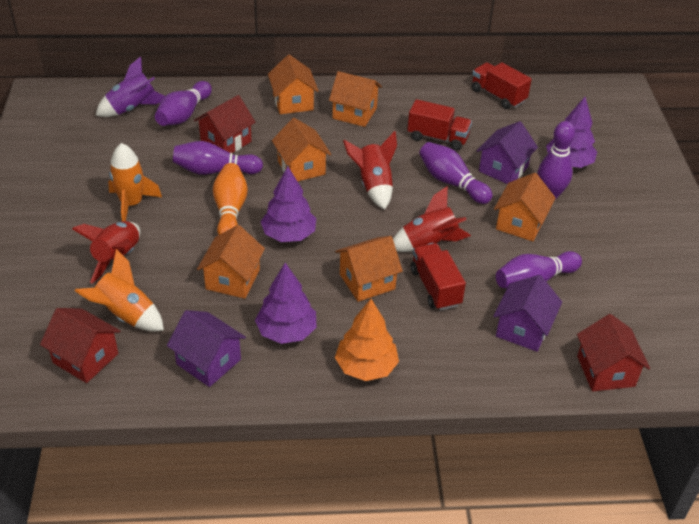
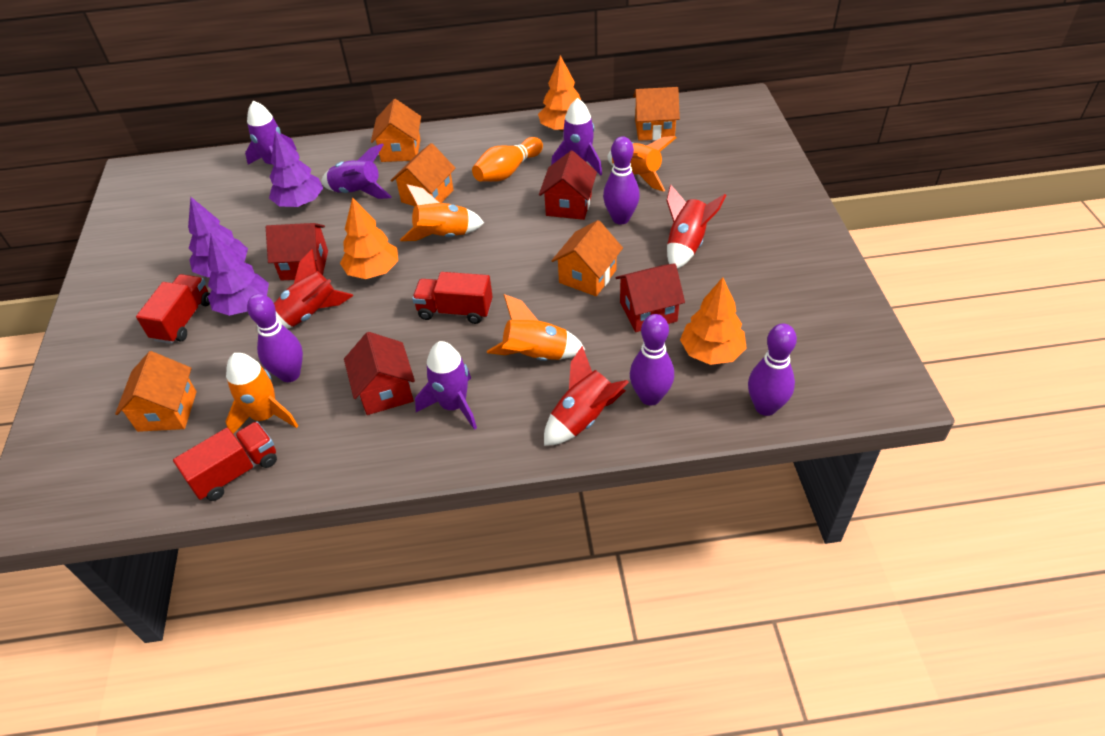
orange house: [197,225,265,299] [268,55,319,114] [272,118,331,181] [329,71,382,127] [335,236,403,302] [494,173,555,241] = 6 -> [115,351,197,432] [371,99,421,162] [391,143,455,206] [551,220,623,296] [633,87,680,141] = 5
orange rocket: [75,249,164,331] [108,143,162,221] = 2 -> [225,353,298,434] [400,184,484,241] [487,294,585,361] [607,136,677,192] = 4
orange tree: [335,299,399,381] = 1 -> [340,197,398,279] [538,55,581,131] [680,277,747,365] = 3
purple bowling pin: [155,81,212,126] [173,141,263,175] [419,142,493,204] [496,251,582,289] [538,121,575,200] = 5 -> [247,294,303,382] [603,136,640,224] [630,314,674,406] [748,324,797,416] = 4
purple house: [167,310,246,387] [477,121,538,184] [493,275,562,352] = 3 -> none = 0
purple rocket: [96,56,165,117] = 1 -> [245,101,297,165] [321,144,391,199] [415,341,477,430] [551,98,602,176] = 4
red house: [40,308,121,383] [194,95,256,153] [577,314,650,391] = 3 -> [266,223,328,281] [344,332,415,415] [539,151,597,220] [616,263,685,332] = 4

